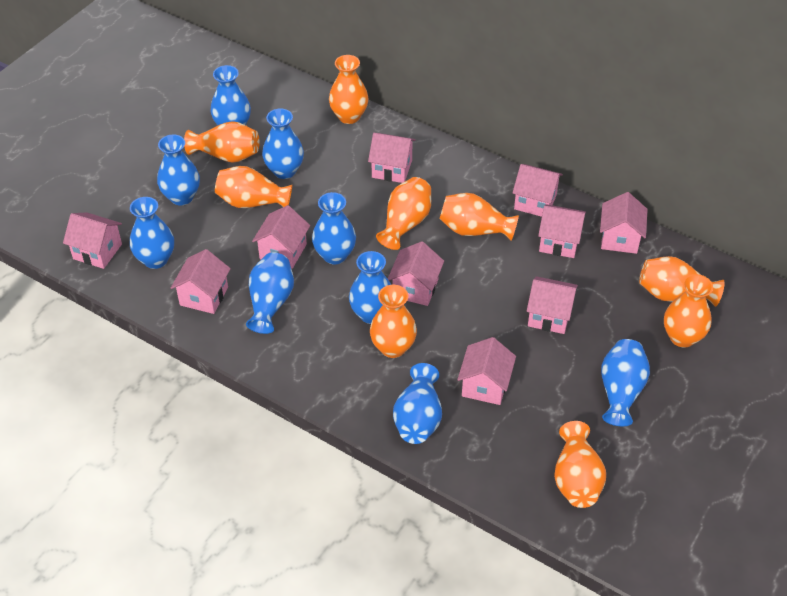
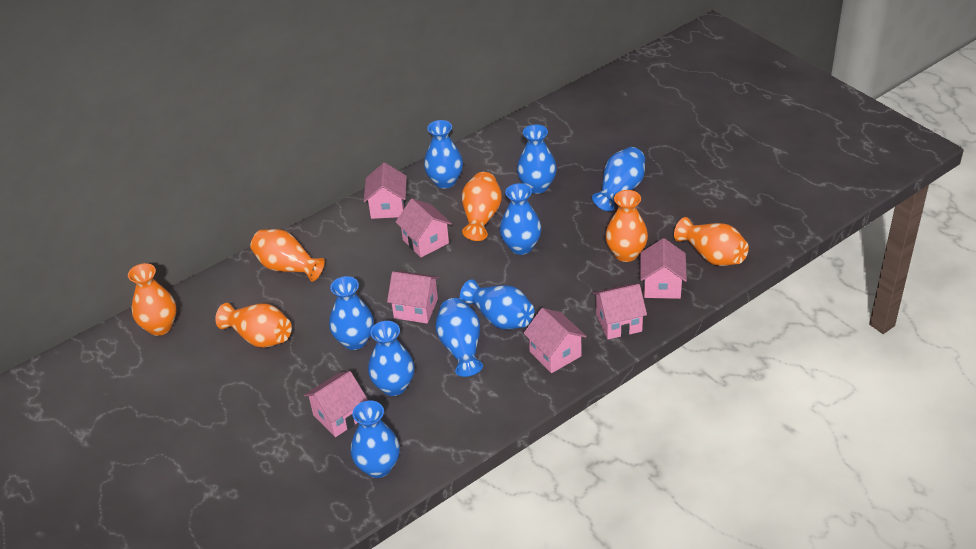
orange vase: [184,121,260,163] [215,166,292,208] [329,55,369,124] [370,285,417,358] [376,177,431,250] [440,193,519,241] [554,421,606,508] [639,256,725,307] [664,274,713,347] = 9 -> [128,263,177,336] [215,303,292,348] [250,229,325,282] [462,172,502,241] [605,190,648,262] [674,217,749,266] = 6
pink house: [63,212,122,269] [171,249,231,314] [252,205,310,269] [368,133,416,183] [388,241,444,306] [457,337,516,405] [512,164,563,217] [527,276,578,334] [538,204,586,258] [600,192,648,254] = 10 -> [304,371,368,437] [364,163,407,219] [387,271,439,323] [396,198,452,257] [523,308,587,373] [592,284,647,339] [640,238,687,299] = 7

